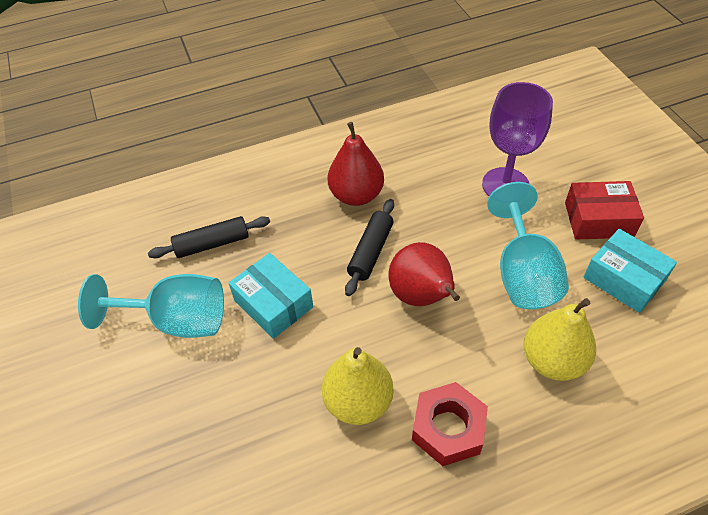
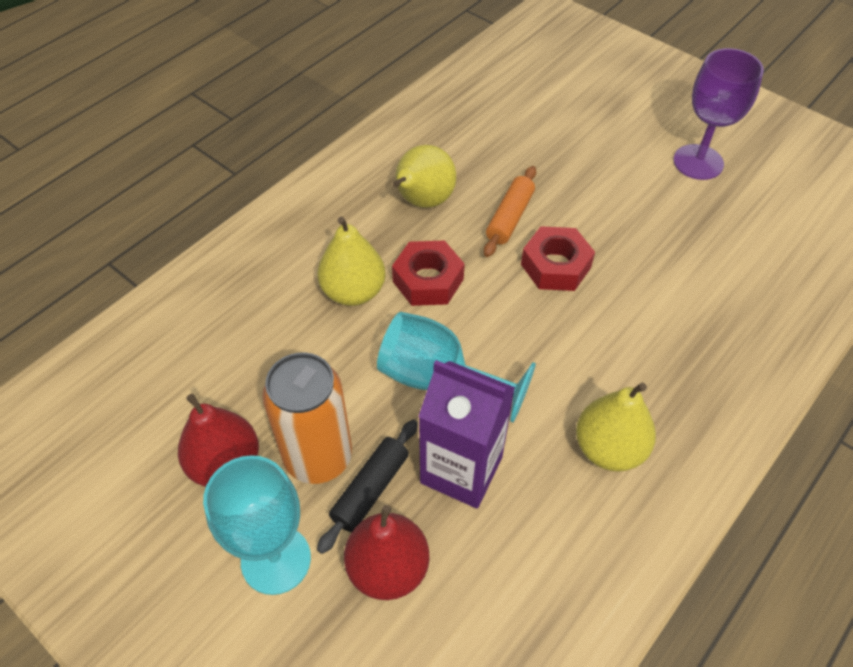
black rolling pin: [148,216,270,258] [345,199,394,296] = 2 -> [317,419,418,554] = 1
orange can: none = 0 -> [262,352,352,484] = 1
orange rolling pin: none = 0 -> [484,166,536,257] = 1
purple carton: none = 0 -> [418,360,515,509] = 1
red box: [565,181,644,239] = 1 -> none = 0
red nut: [412,382,488,466] = 1 -> [392,241,465,306] [521,226,595,291] = 2
turquoise box: [229,253,313,339] [584,229,677,313] = 2 -> none = 0
yellow pear: [322,347,393,425] [523,298,596,381] = 2 -> [318,217,386,306] [393,145,456,208] [576,383,656,472] = 3

